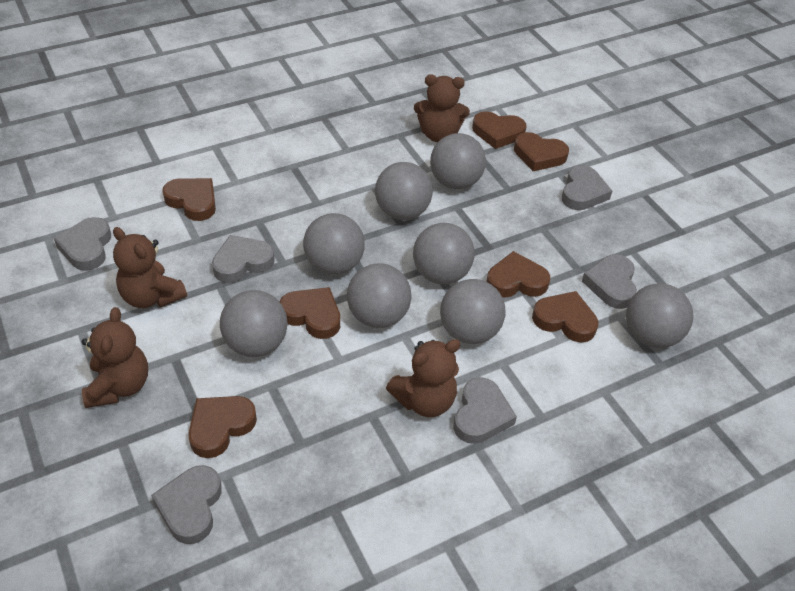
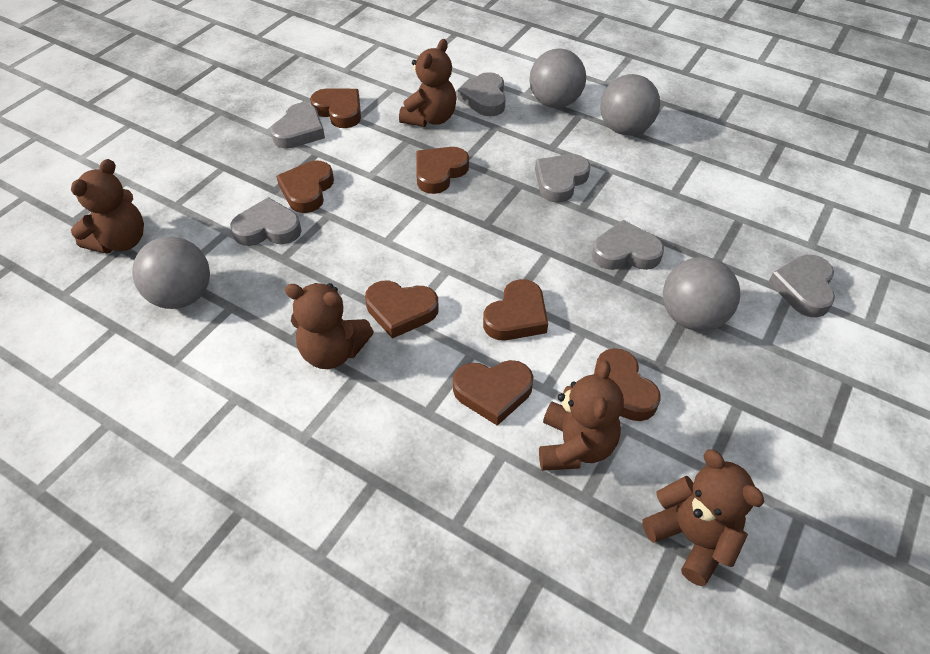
brown teddy bear: [82,307,148,408] [113,227,187,308] [386,339,461,417] [414,75,470,142] = 4 -> [71,159,144,254] [285,283,374,369] [399,39,457,127] [539,360,624,471] [642,449,765,586] = 5
grey ball: [220,290,288,357] [303,213,365,275] [347,264,412,328] [375,162,433,220] [413,223,475,284] [430,133,486,189] [440,279,505,344] [626,283,694,348] = 8 -> [132,237,210,309] [529,49,586,108] [600,74,660,135] [663,257,740,331] = 4

